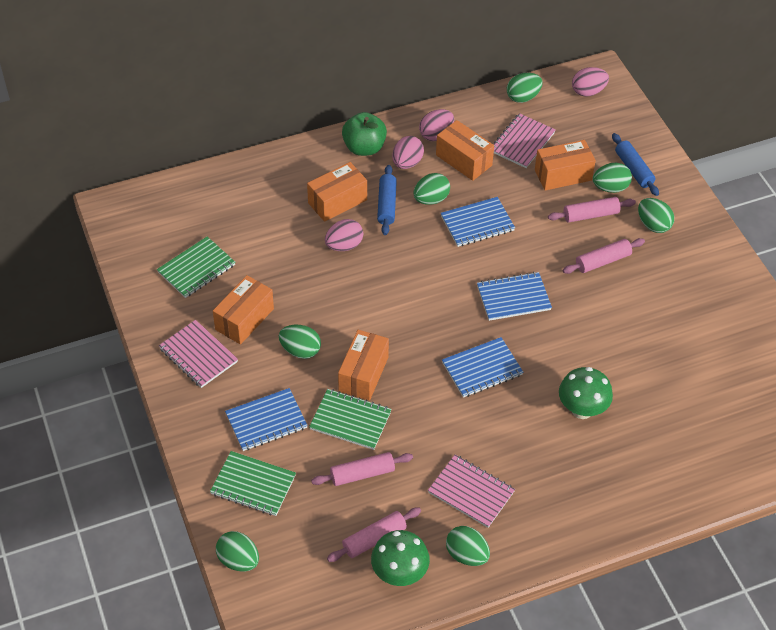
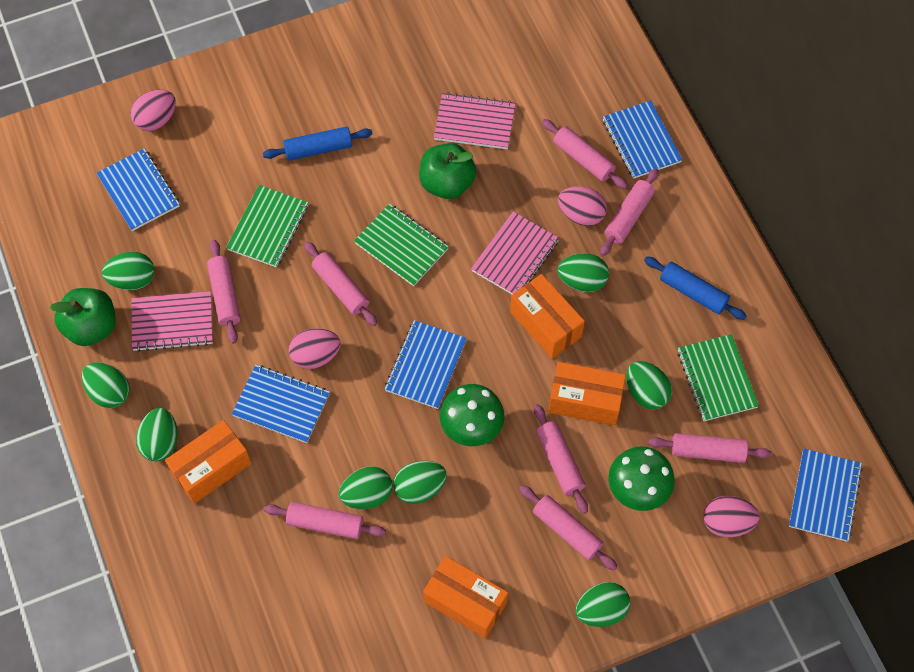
blue notebook: [225,388,308,451] [441,197,515,247] [442,337,523,398] [477,272,552,321] = 4 -> [96,149,180,231] [232,365,330,443] [385,320,467,409] [603,100,682,179] [789,449,863,541] = 5
green apple: [342,112,387,156] = 1 -> [50,288,116,346] [419,143,476,199] = 2
green egg: [216,531,259,571] [279,325,321,359] [413,173,450,204] [446,526,490,566] [507,73,542,103] [593,163,632,193] [638,198,674,233] = 7 -> [82,362,130,408] [102,251,154,290] [136,408,178,461] [339,466,393,509] [393,461,447,504] [558,253,609,292] [575,582,630,627] [626,361,672,410] = 8
orange box: [213,275,274,345] [307,162,367,222] [338,330,389,401] [436,120,494,181] [535,140,596,191] = 5 -> [165,420,252,504] [423,556,508,639] [510,274,585,359] [548,362,626,426] = 4
pink rolling pin: [311,452,413,486] [327,508,421,562] [548,197,636,223] [563,238,645,274] = 4 -> [207,240,240,344] [264,502,386,539] [304,242,378,326] [519,485,617,570] [534,404,588,514] [542,119,628,189] [600,168,659,256] [648,433,771,463] = 8

